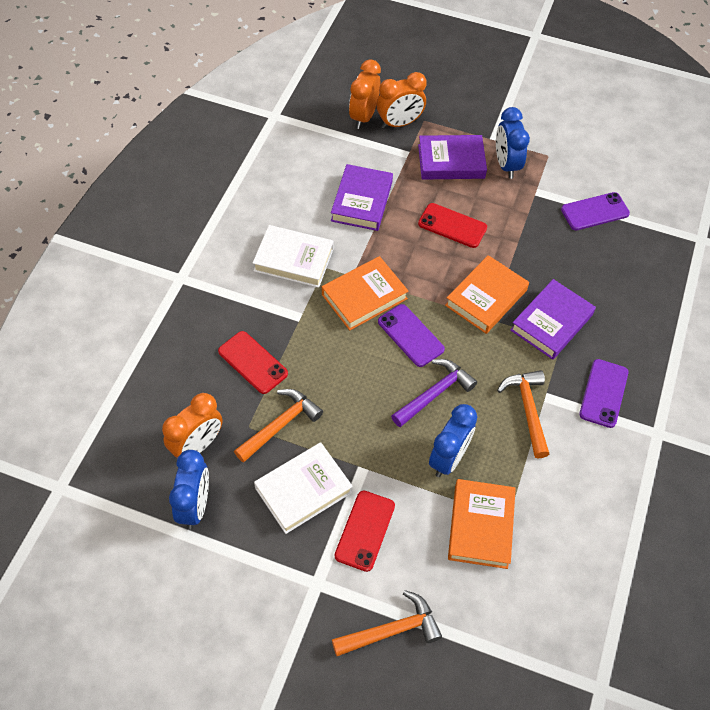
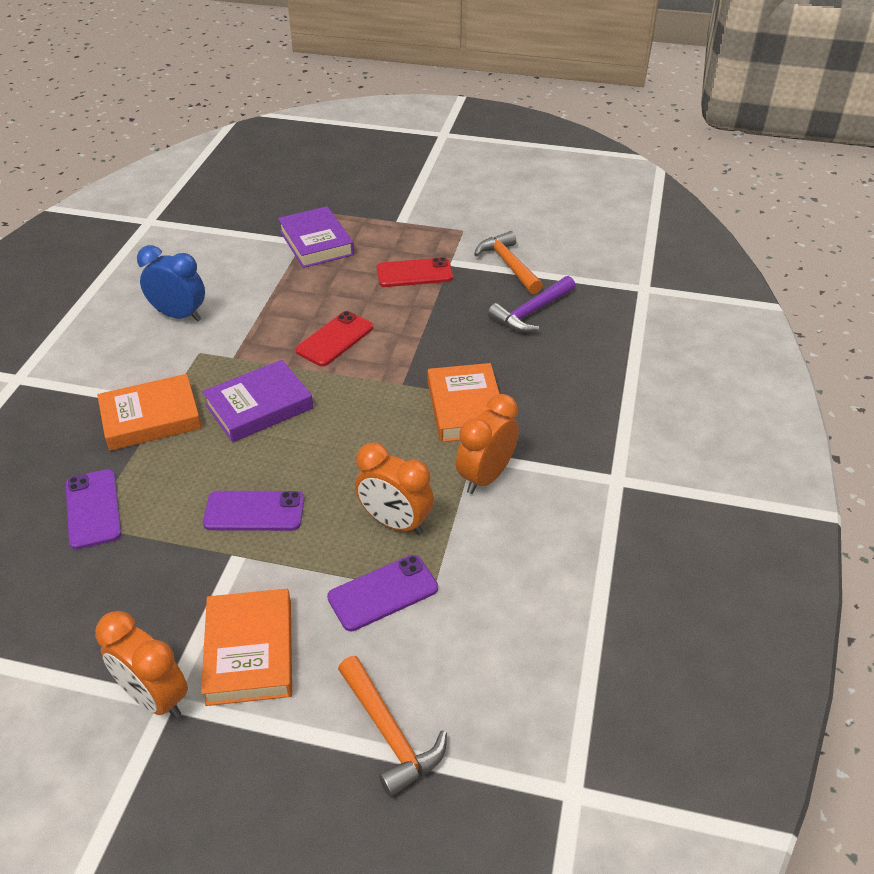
blue clock: [169,450,209,529] [429,404,477,477] [496,107,530,179] = 3 -> [137,245,205,322] = 1
orange hammer: [234,389,323,463] [332,590,442,656] [497,370,549,458] = 3 -> [338,656,447,797] [474,231,543,294] = 2
purple book: [331,164,393,231] [418,135,487,180] [510,279,596,360] = 3 -> [202,360,313,442] [278,206,354,268] = 2
red phone: [218,331,288,394] [335,490,395,572] [418,203,487,248] = 3 -> [295,311,374,366] [377,257,453,287] = 2
white book: [253,225,334,288] [254,442,353,534] = 2 -> none = 0

